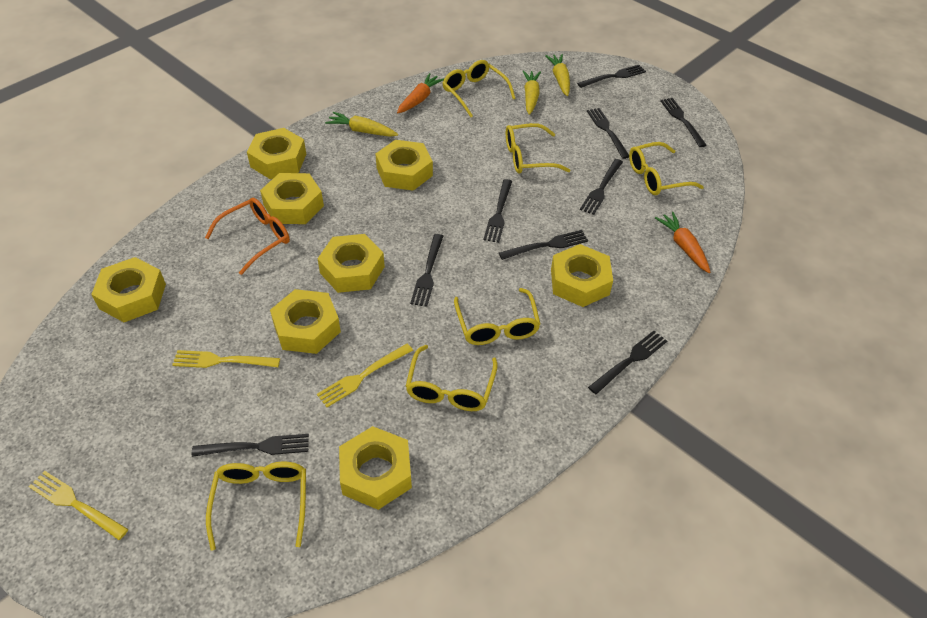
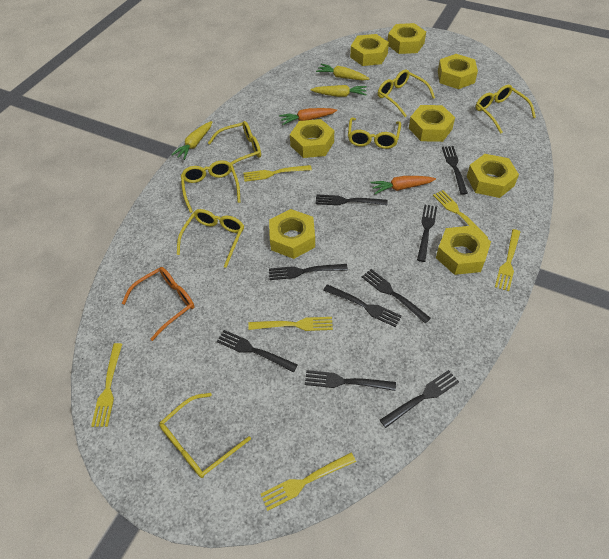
yellow fork: [29,471,128,540] [172,350,280,368] [317,344,413,407] = 3 -> [91,343,122,427] [243,165,312,182] [248,317,333,331] [261,453,356,511] [433,190,488,238] [495,229,520,291] = 6
yellow glasses: [206,461,306,551] [405,345,498,411] [443,60,516,117] [454,288,541,345] [506,123,570,173] [629,142,704,195] = 6 -> [159,393,251,478] [177,209,244,268] [181,160,241,213] [208,121,261,165] [348,118,401,149] [378,70,435,117] [475,85,536,134] = 7

